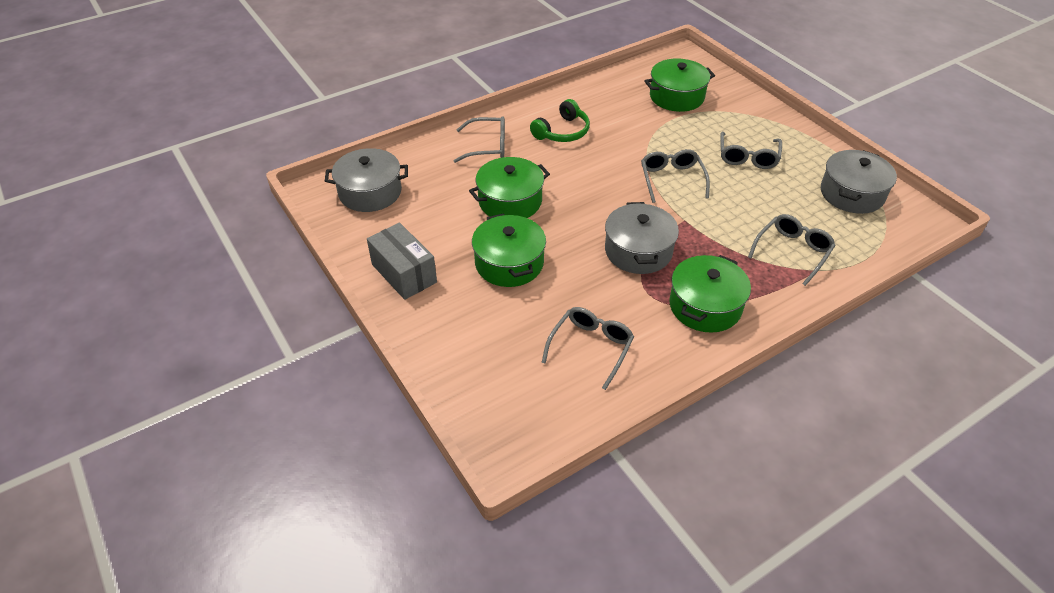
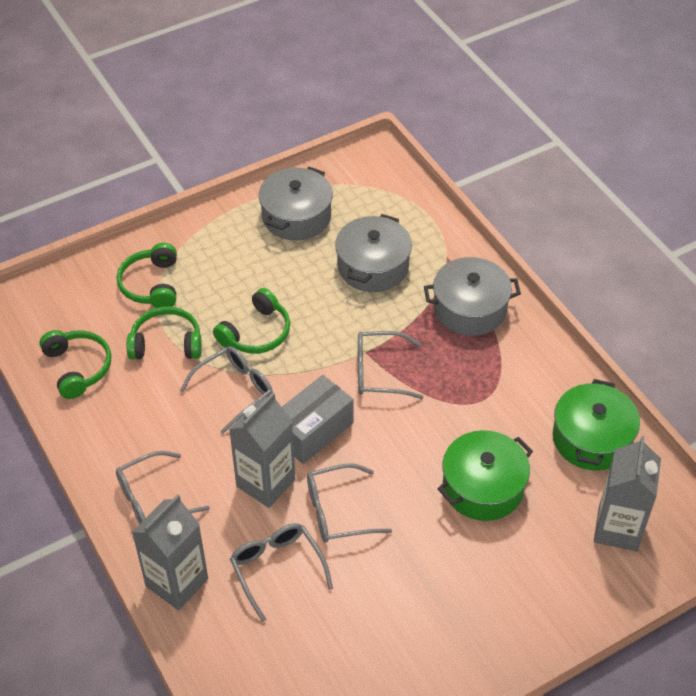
green headphones: [530,99,590,142] = 1 -> [39,330,111,399] [117,243,177,308] [126,306,202,360] [213,288,290,354] = 4
green pot: [469,157,550,218] [472,213,546,287] [644,58,715,112] [669,255,751,333] = 4 -> [438,430,533,521] [553,379,640,471] = 2
grey carton: none = 0 -> [132,494,208,610] [229,393,295,508] [594,436,661,551] = 3

